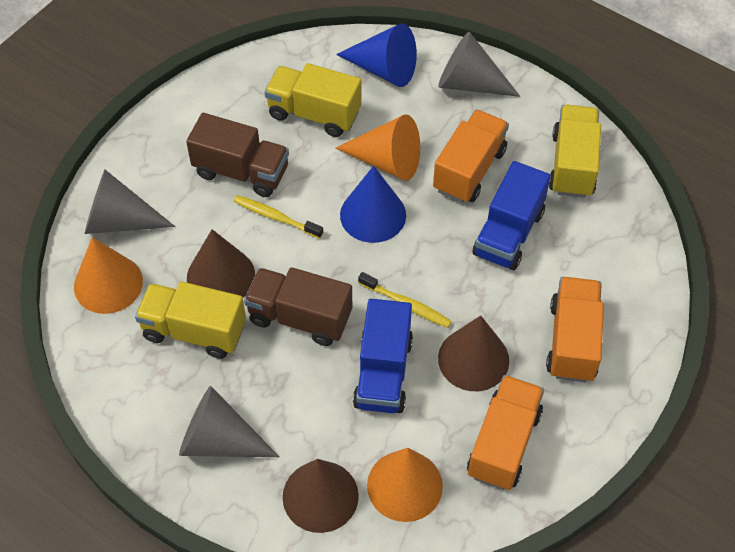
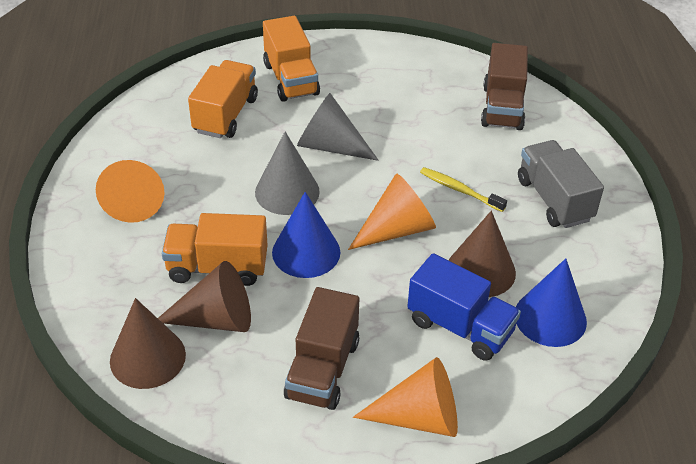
blue truck: [353,299,413,413] [473,161,551,270] = 2 -> [407,253,521,361] = 1
grey cone: [85,170,175,234] [179,386,279,457] [438,32,520,97] = 3 -> [255,132,320,215] [297,93,379,161] = 2
grey truck: none = 0 -> [518,140,604,228] = 1
yellow toothbrush: [233,195,323,239] [358,272,452,328] = 2 -> [420,167,507,212] = 1
yellow truck: [135,281,246,359] [265,63,362,137] [549,105,601,198] = 3 -> none = 0

